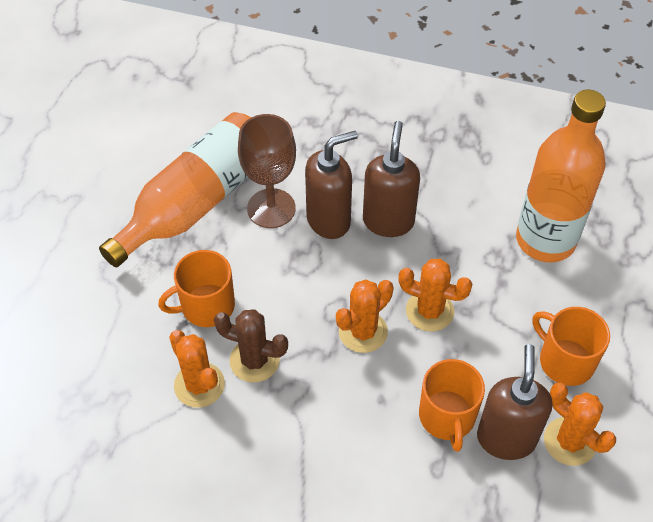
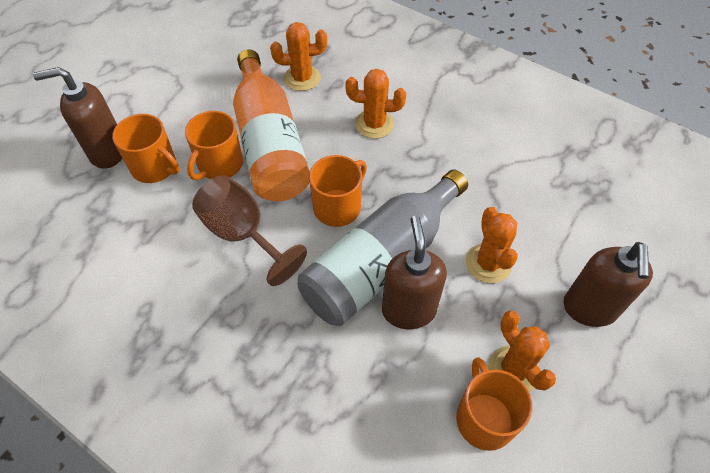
brown cactus: [214,309,288,382] = 1 -> none = 0
grey bottle: none = 0 -> [298,169,468,326] = 1
orange bottle: [99,112,251,267] [516,90,606,262] = 2 -> [233,49,310,201] = 1
orange mug: [158,250,235,327] [419,359,485,452] [533,307,610,386] = 3 -> [112,114,180,183] [185,111,243,180] [309,155,367,227] [456,357,533,451] = 4

